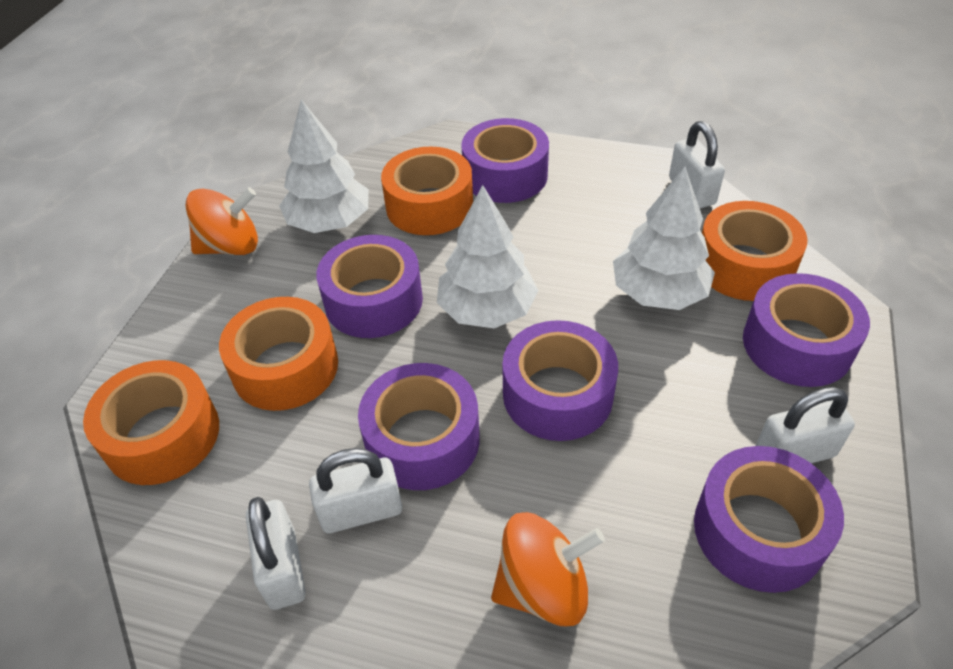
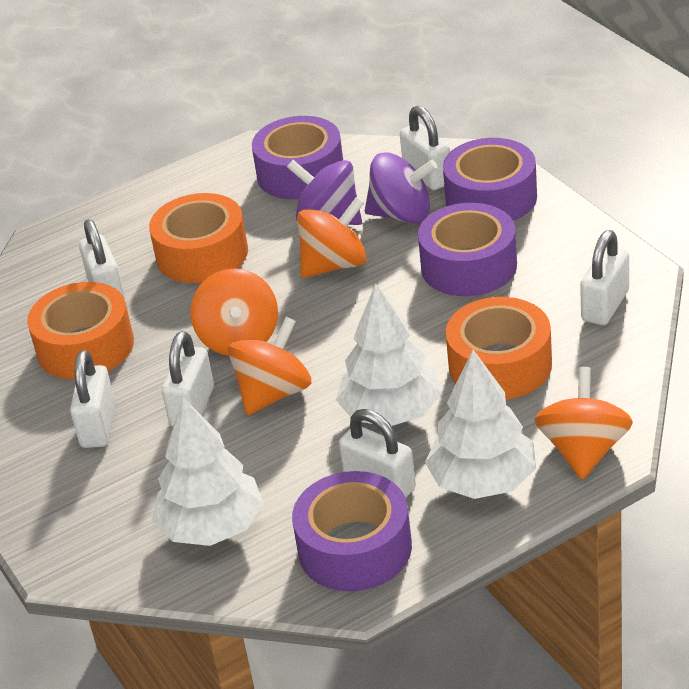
orange spinning top: [186,187,258,255] [491,512,605,626] = 2 -> [190,269,278,356] [228,317,311,415] [297,197,367,278] [535,367,633,480] = 4
orange tape: [83,360,219,485] [219,297,338,411] [381,147,473,235] [702,201,808,301] = 4 -> [27,282,134,379] [149,193,248,283] [446,297,552,400] = 3
purple spinning top: none = 0 -> [287,160,362,225] [365,152,437,224] = 2
purple tape: [316,235,423,338] [358,363,480,490] [461,118,549,203] [502,320,618,441] [694,446,844,593] [743,273,870,387] = 6 -> [252,116,343,199] [292,471,412,591] [418,203,517,296] [443,138,537,221] = 4
white padlock: [246,497,306,610] [309,448,402,533] [669,121,725,208] [756,387,855,463] = 4 -> [70,350,116,448] [79,219,125,299] [162,331,214,427] [339,409,416,498] [400,105,450,190] [580,230,629,325] = 6

